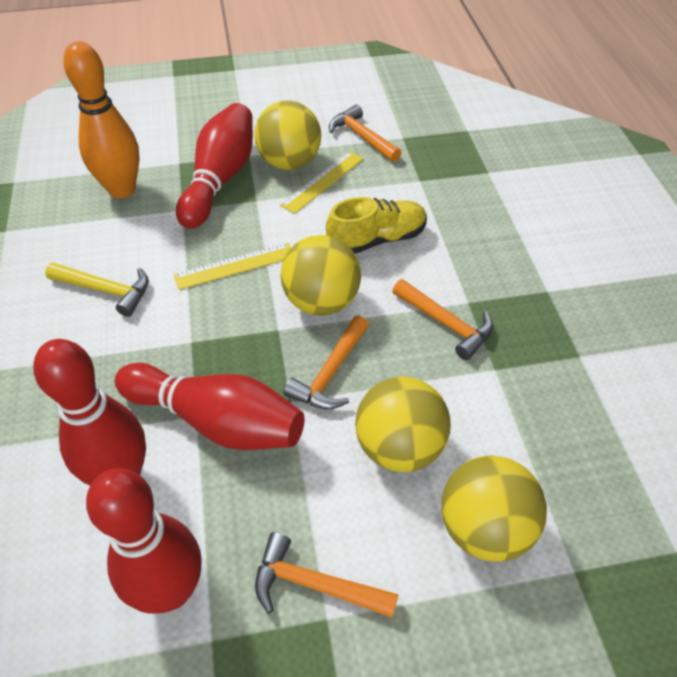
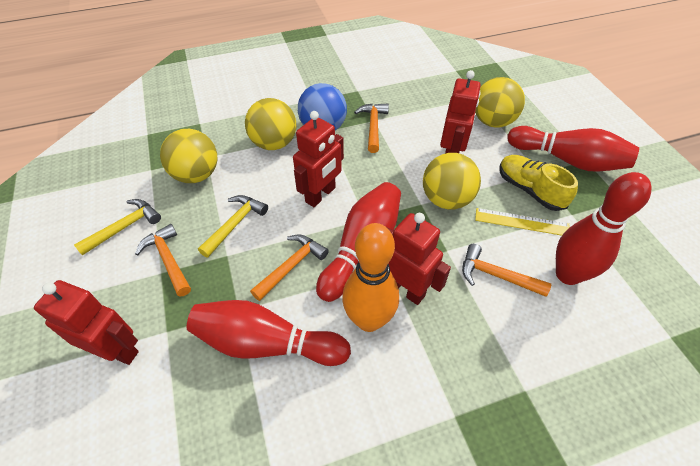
blue ball: none = 0 -> [298,83,347,131] = 1
red robot: none = 0 -> [34,280,139,365] [293,111,344,207] [387,213,451,305] [440,70,481,153] = 4
yellow hammer: [45,263,149,317] = 1 -> [74,199,161,256] [198,195,268,258] = 2
yellow ruler: [174,243,291,290] [280,151,364,214] = 2 -> [475,208,570,236] = 1

